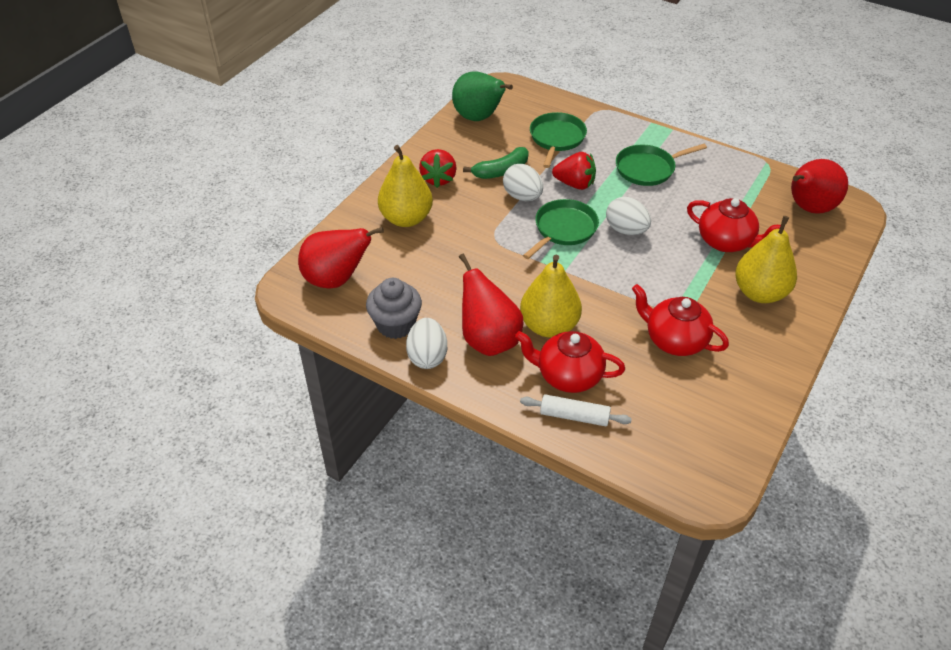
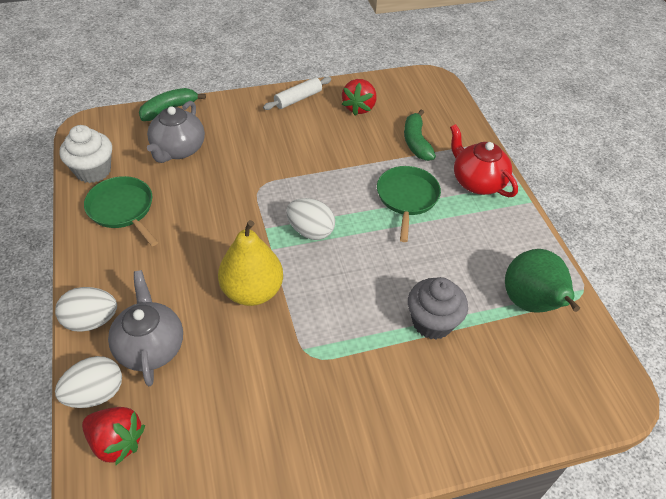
green banana: [463,147,529,179] = 1 -> [139,88,206,121] [404,110,436,161] = 2
green pan: [523,199,599,259] [530,112,587,168] [616,144,707,186] = 3 -> [84,176,158,246] [377,166,441,242] = 2
grey teapot: none = 0 -> [108,270,183,386] [147,101,205,163] = 2
red pear: [298,227,384,289] [459,254,524,356] [791,159,848,214] = 3 -> none = 0
red teapot: [515,331,625,393] [632,284,729,356] [687,198,781,252] = 3 -> [450,124,518,197] = 1
white cupcake: none = 0 -> [59,125,112,183] = 1
yellow pear: [378,145,433,227] [520,255,582,338] [735,216,797,303] = 3 -> [218,220,283,306] = 1

